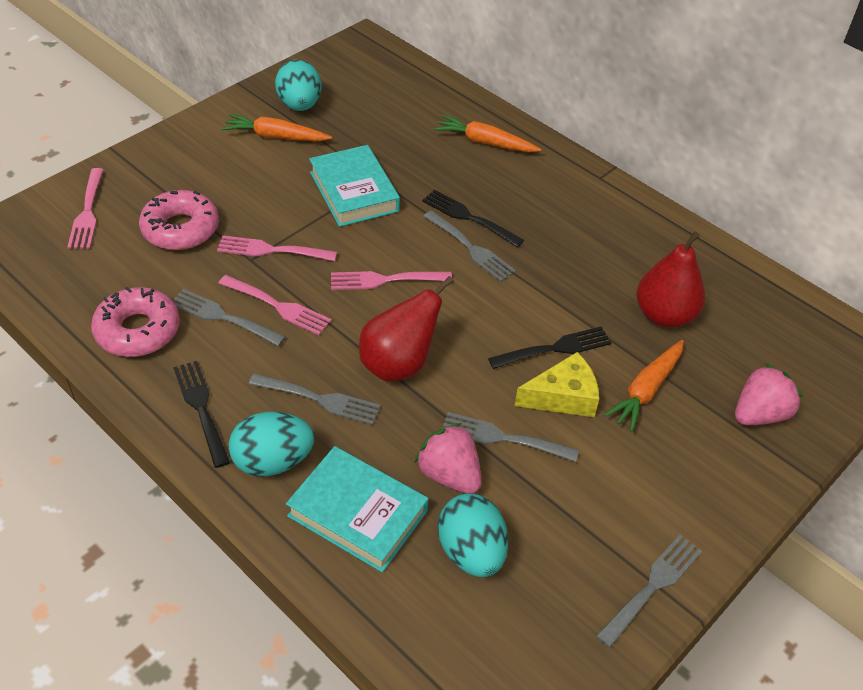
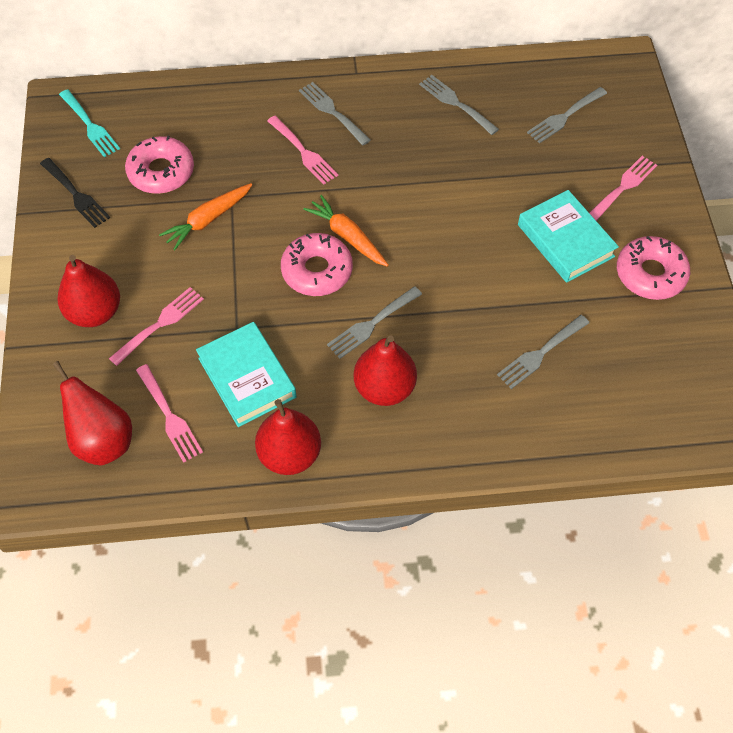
black fork: [173,361,230,468] [422,190,524,247] [488,326,611,369] = 3 -> [40,158,110,228] = 1
orange carrot: [222,114,332,141] [434,115,542,152] [604,340,684,432] = 3 -> [159,183,253,250] [303,195,389,267] = 2
pink donut: [91,287,180,357] [139,190,219,250] = 2 -> [125,136,194,194] [281,233,353,296] [617,236,690,300] = 3
pink strawberry: [415,423,482,494] [735,364,803,425] = 2 -> none = 0
red pear: [359,276,454,382] [637,231,705,328] = 2 -> [53,361,132,466] [57,255,120,327] [255,399,321,475] [354,335,417,406] = 4
turquoise egg: [229,412,314,476] [275,60,322,111] [438,494,508,577] = 3 -> none = 0
turquoise fork: none = 0 -> [59,89,120,157] = 1
yellow cheese: [515,352,599,417] = 1 -> none = 0

